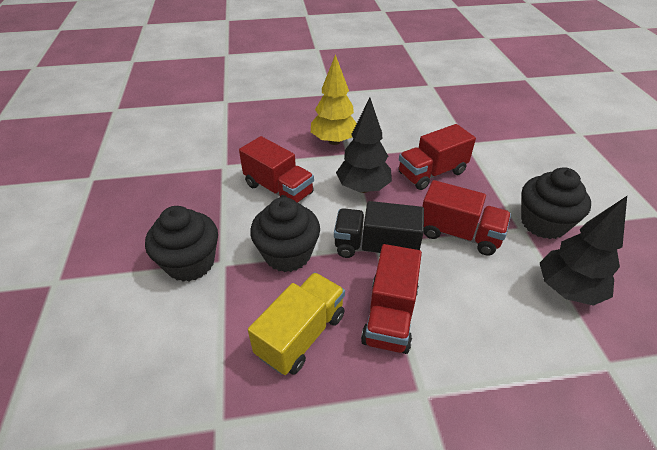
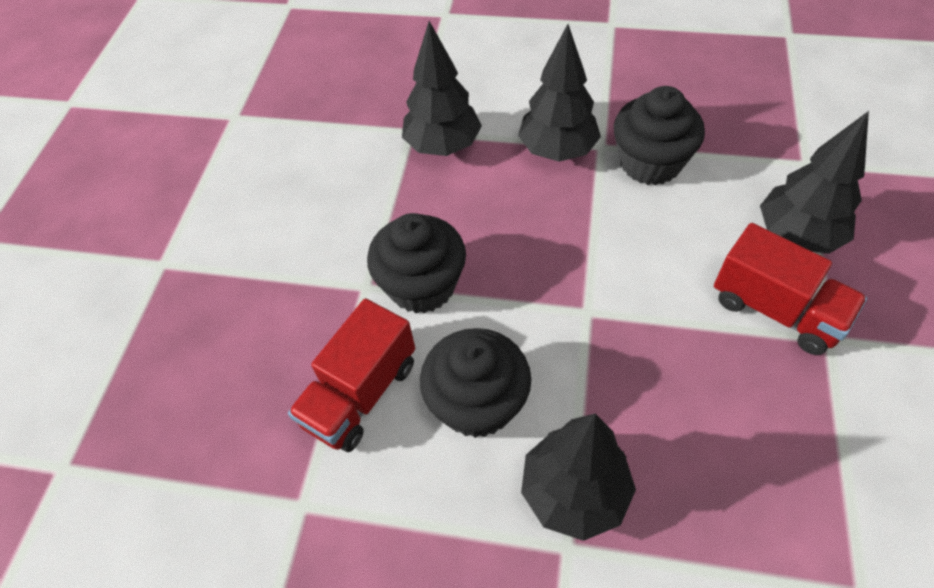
black tree: [336,98,392,193] [540,196,627,306] = 2 -> [402,21,482,156] [518,24,601,162] [521,413,636,541] [760,111,869,254] = 4
black truck: [334,201,424,258] = 1 -> none = 0
red truck: [239,136,314,203] [361,244,422,354] [398,124,476,190] [422,180,511,256] = 4 -> [288,298,415,452] [714,223,867,355] = 2
yellow tree: [311,54,357,145] = 1 -> none = 0
yellow truck: [248,272,345,375] = 1 -> none = 0

